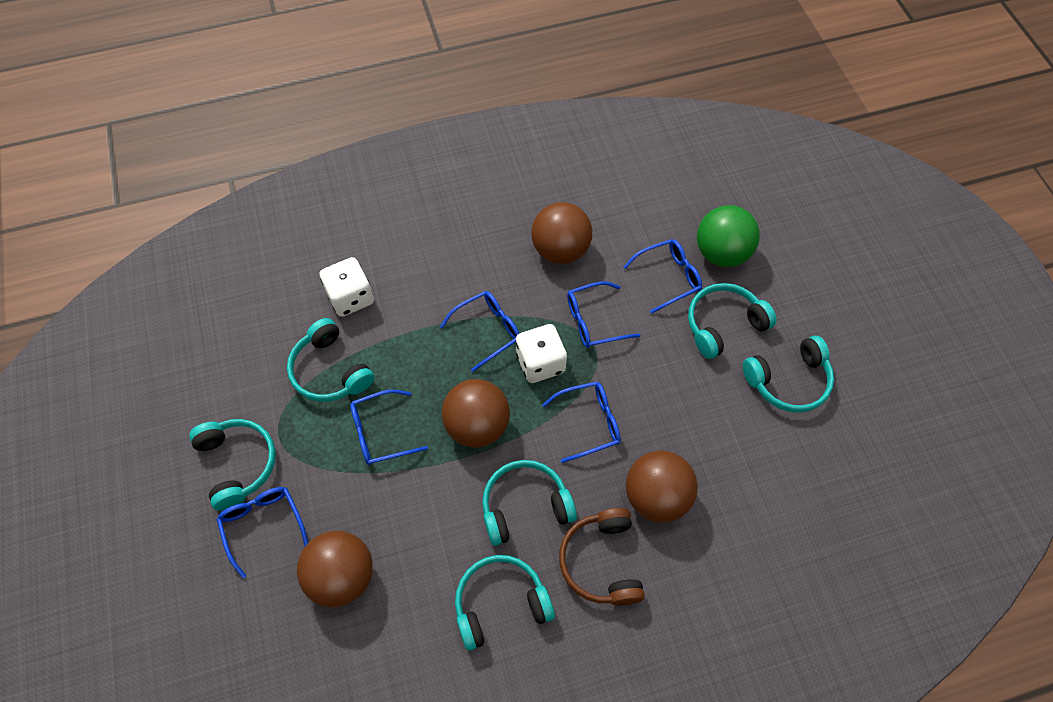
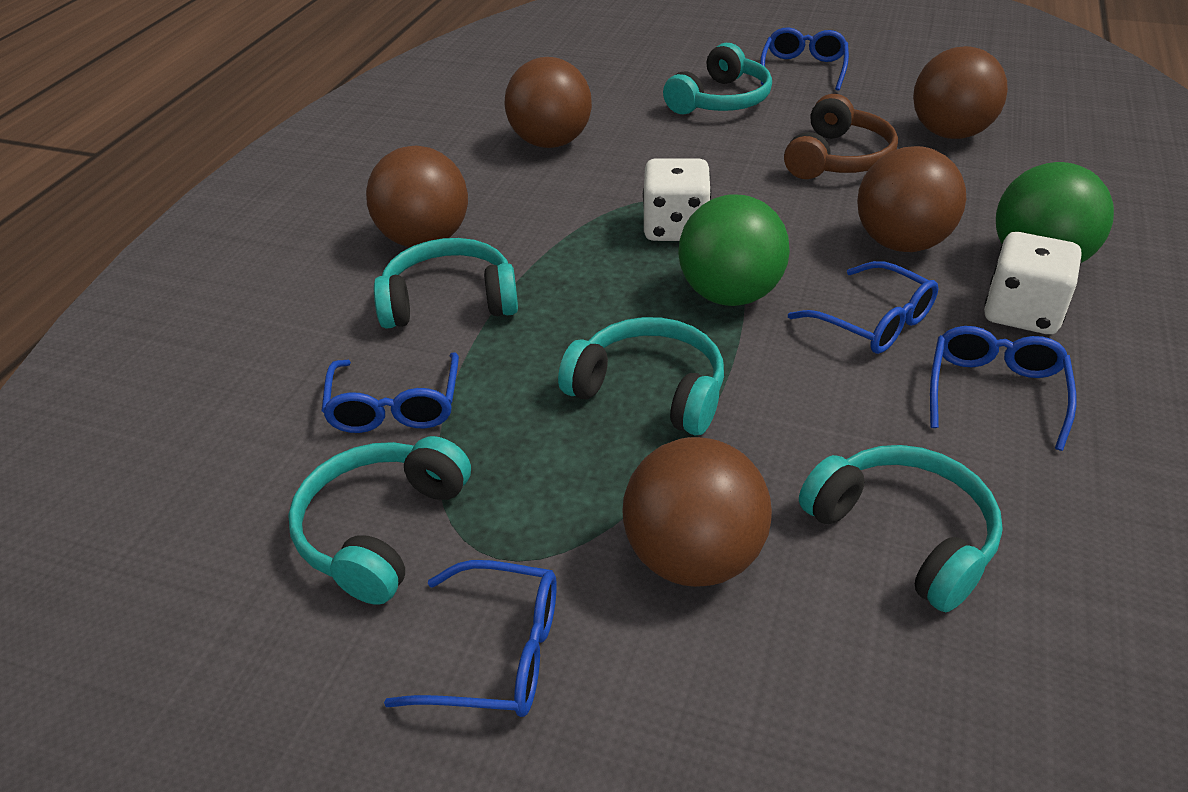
blue glasses: [216,487,308,578] [350,390,428,465] [440,291,520,372] [542,381,621,463] [567,281,640,348] [623,239,702,314] = 6 -> [321,352,459,433] [384,560,557,717] [760,27,849,91] [788,261,939,354] [930,326,1077,451] = 5
brown ball: [297,531,373,607] [442,379,510,448] [531,202,592,264] [626,451,698,522] = 4 -> [366,146,468,247] [505,57,592,148] [622,437,772,587] [857,146,966,252] [913,46,1008,139] = 5
green ball: [697,205,760,267] = 1 -> [678,194,790,306] [996,162,1114,263] = 2
turquoise headphones: [189,419,276,511] [287,318,375,402] [455,555,555,651] [482,460,577,546] [688,283,777,359] [743,336,834,413] = 6 -> [288,436,471,605] [374,238,518,329] [558,317,724,435] [663,43,772,114] [799,445,1003,612] = 5

